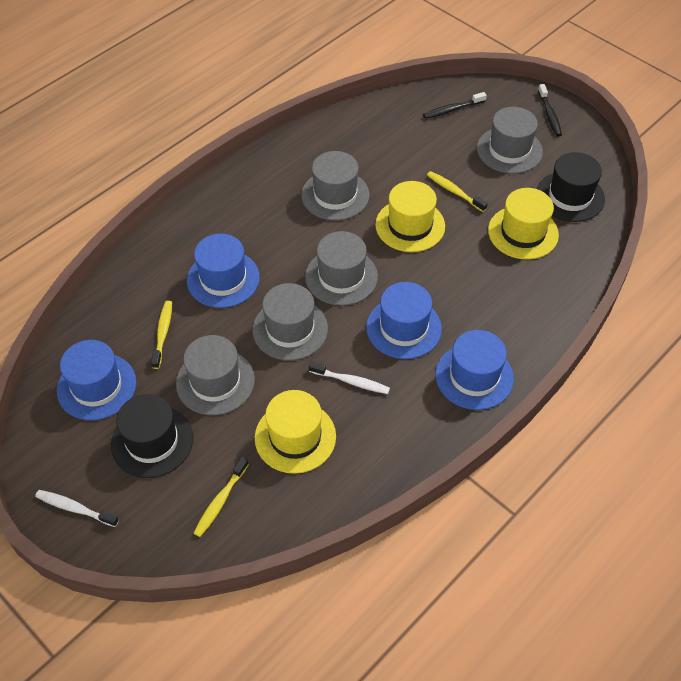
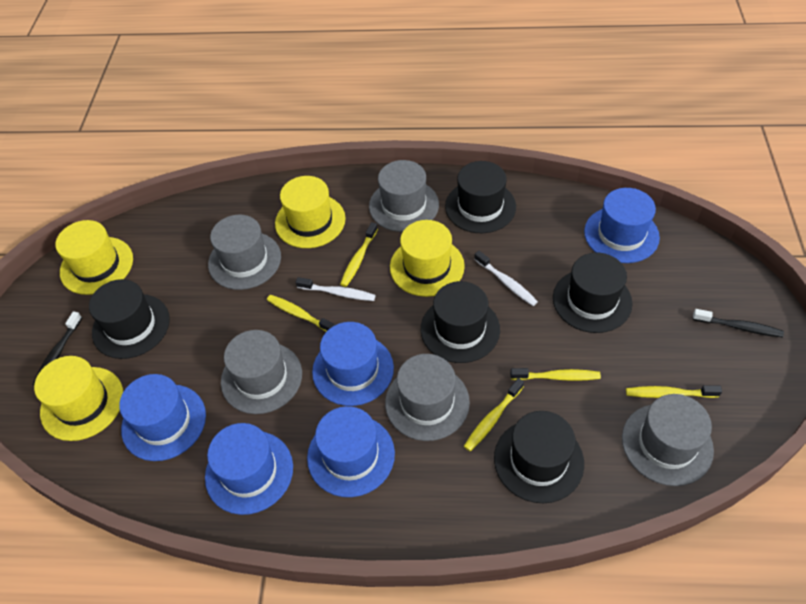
black hat: [111,394,193,478] [537,152,605,222] = 2 -> [89,279,170,359] [421,281,500,363] [445,161,516,233] [494,411,584,503] [553,253,633,333] = 5
blue hat: [57,340,136,420] [187,233,260,308] [366,282,442,359] [435,330,514,410] = 4 -> [119,374,206,461] [205,423,293,515] [307,406,395,497] [312,322,394,406] [584,188,660,263] = 5
yellow hat: [255,390,336,474] [375,181,445,252] [488,188,559,260] = 3 -> [34,356,123,441] [55,220,133,295] [275,176,346,248] [390,220,465,297] = 4
yellow toothbrush: [151,301,172,369] [194,457,249,537] [427,171,488,212] = 3 -> [267,294,335,332] [340,222,378,287] [464,378,524,451] [510,368,601,381] [626,385,722,398] = 5

